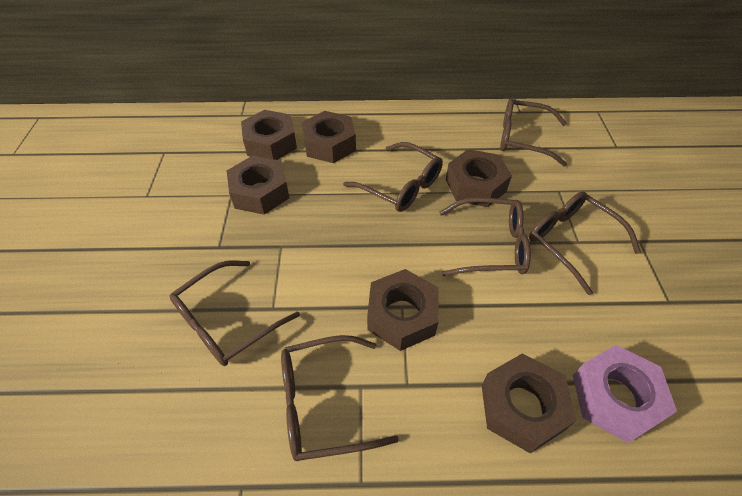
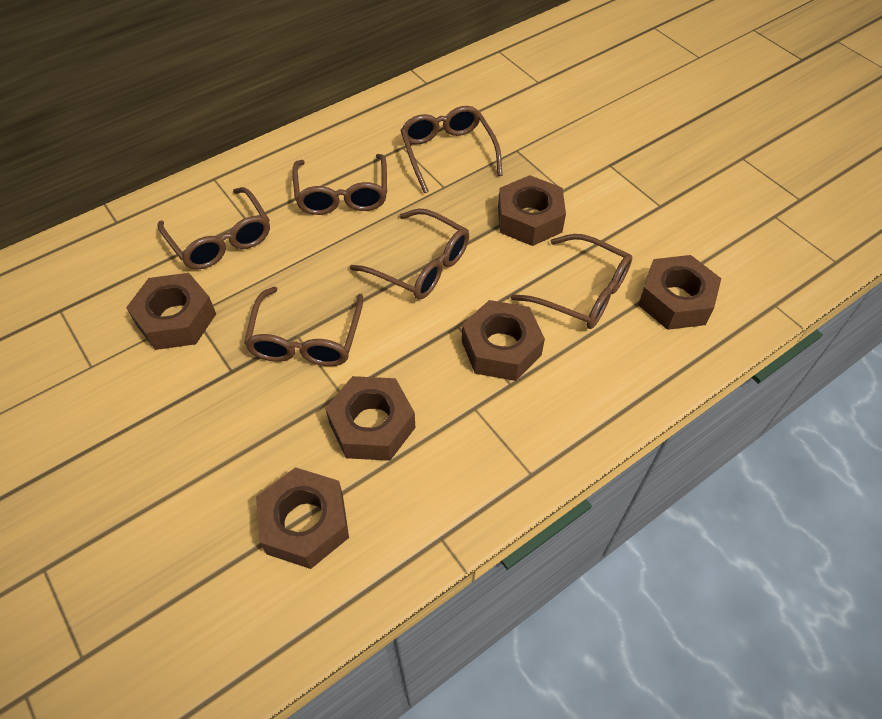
pink nut: [573,345,677,443] = 1 -> none = 0

